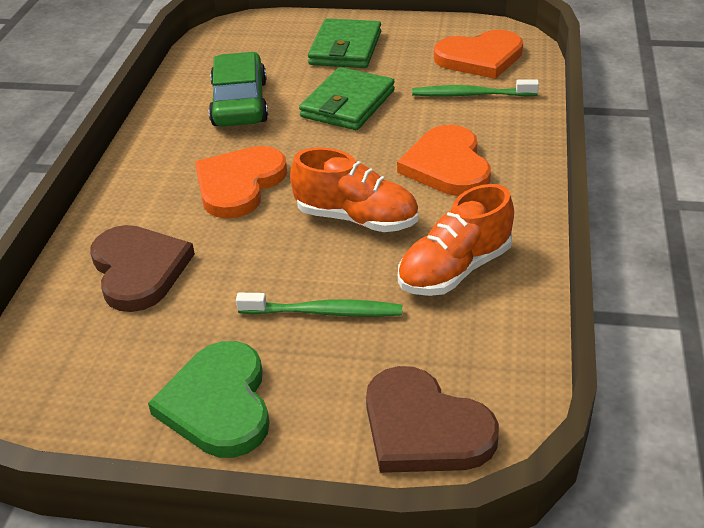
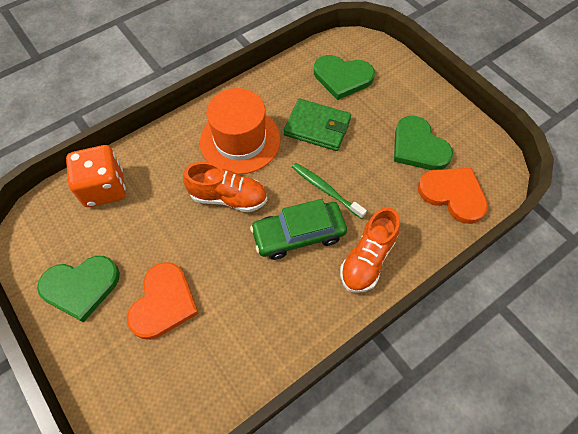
brown heart: [90,225,195,312] [366,366,499,473] = 2 -> none = 0
green heart: [148,341,270,458] = 1 -> [37,256,120,322] [314,55,375,100] [394,116,453,170] = 3
green toothbrush: [236,293,402,317] [412,79,539,96] = 2 -> [292,163,367,219] = 1
green wallet: [299,67,395,130] [308,18,381,68] = 2 -> [284,99,351,151] = 1
orange dice: none = 0 -> [66,145,126,207] = 1
orange hat: none = 0 -> [200,88,281,174] = 1
orange heart: [195,146,287,219] [397,125,491,196] [434,30,523,79] = 3 -> [127,262,199,340] [418,168,488,224] = 2

